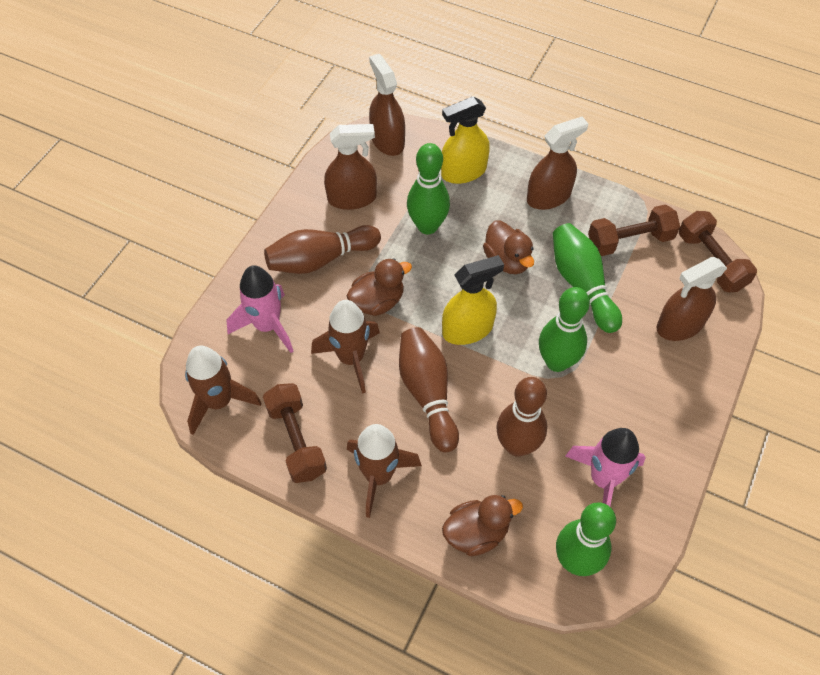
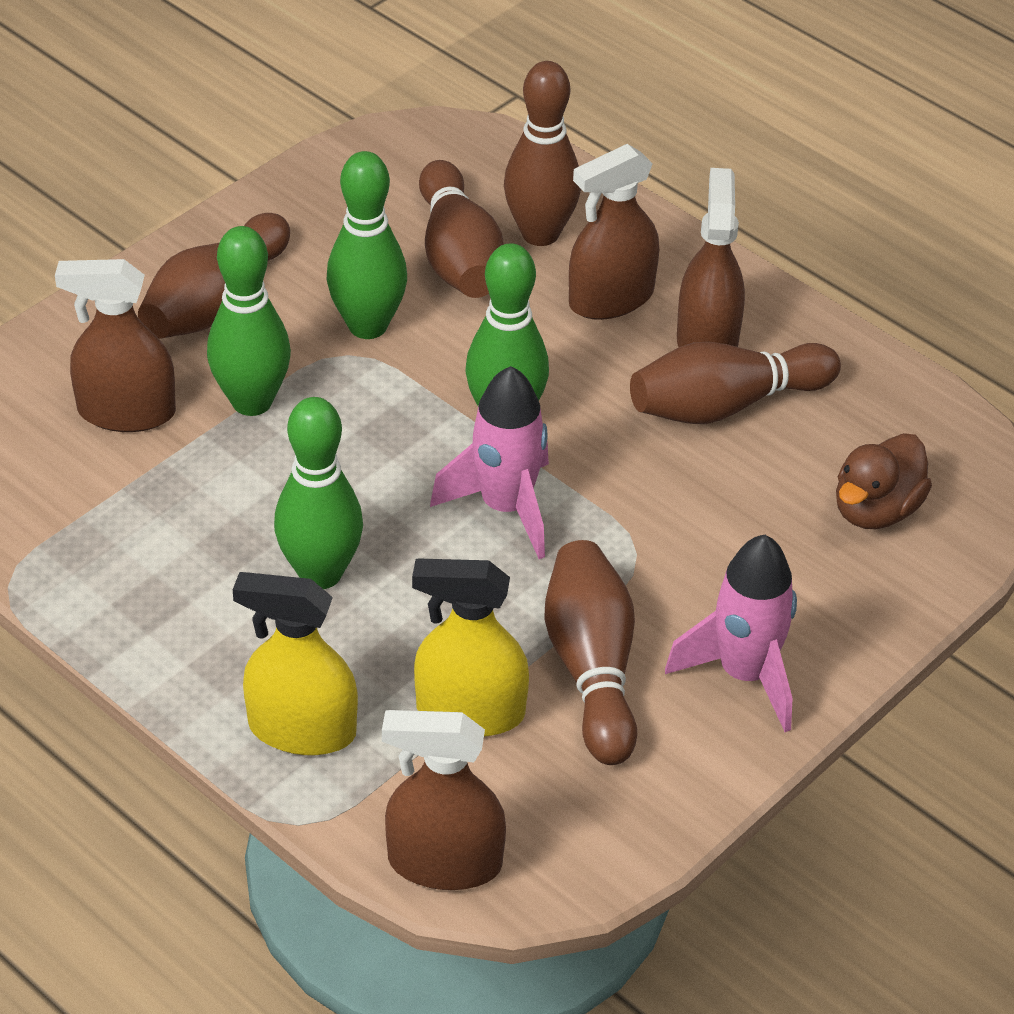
brown bowling pin: [264,225,381,274] [399,327,459,452] [496,377,547,457] = 3 -> [138,213,290,339] [419,160,504,298] [504,61,581,246] [544,540,637,765] [630,342,841,424] = 5
brown duck: [346,259,412,316] [442,495,523,556] [483,220,534,274] = 3 -> [836,433,932,529] = 1
brown dumbbell: [263,383,327,483] [588,204,680,256] [679,211,757,292] = 3 -> none = 0
brown rocket: [185,345,261,435] [311,300,380,394] [347,424,422,518] = 3 -> none = 0

